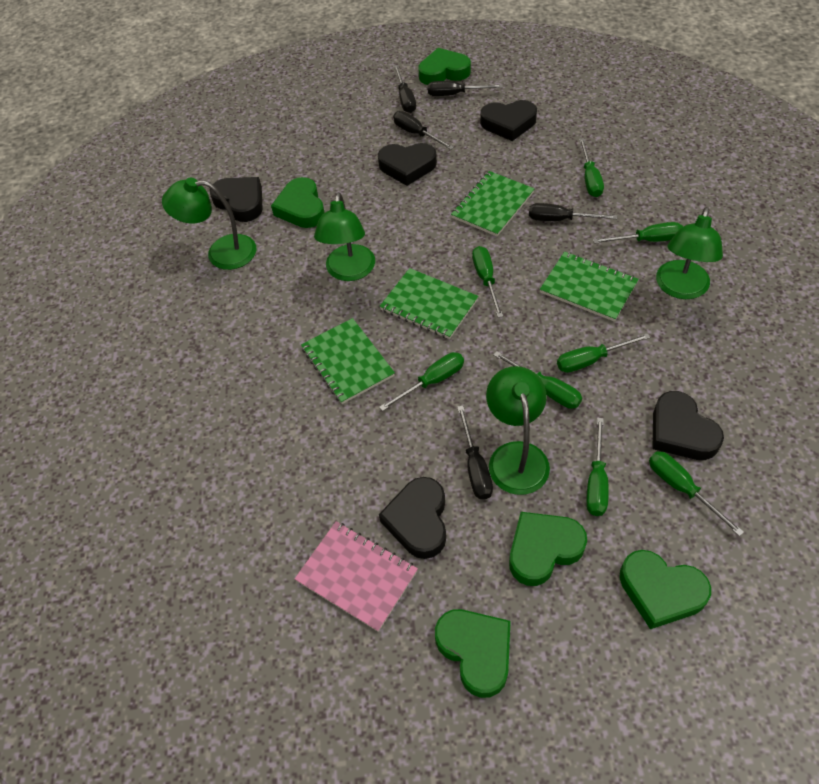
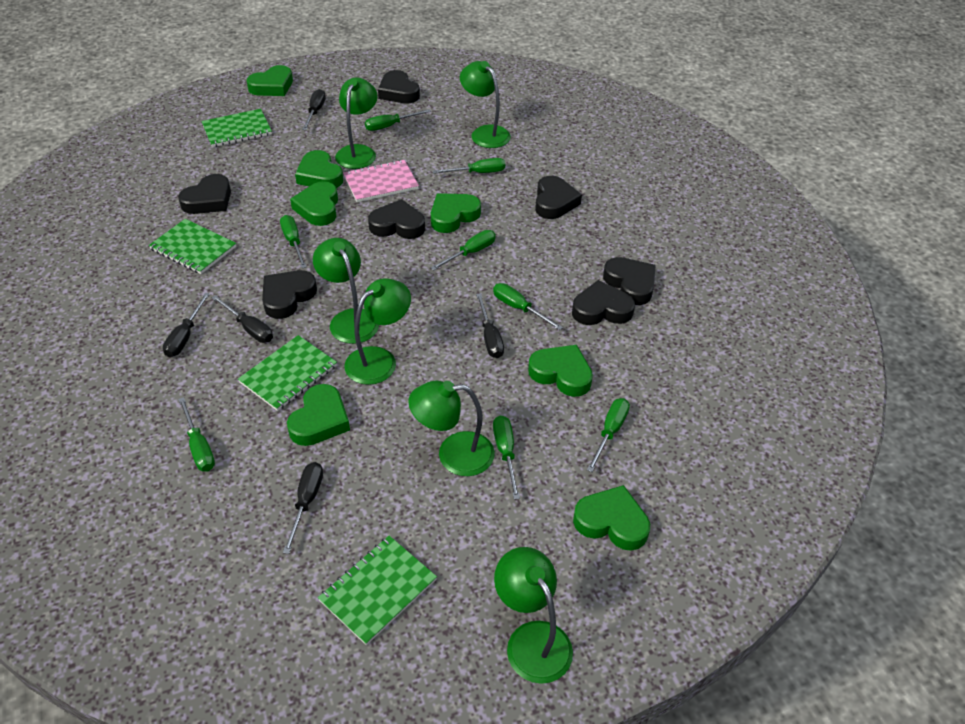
black heart: [210,177,263,222] [378,143,437,186] [379,477,446,559] [480,100,537,141] [653,391,724,460] = 5 -> [178,174,231,214] [262,270,317,319] [368,199,425,239] [378,70,420,104] [535,176,582,219] [572,280,635,325] [603,257,656,305] = 7
green heart: [271,177,325,228] [418,48,471,85] [435,609,511,698] [509,512,587,586] [619,550,711,629] = 5 -> [247,65,293,96] [287,384,350,446] [290,181,338,226] [295,150,343,188] [431,193,481,233] [528,345,593,397] [573,485,650,551] = 7
green lamp: [162,178,256,270] [314,192,375,281] [486,366,550,495] [656,207,723,299] = 4 -> [313,238,379,344] [335,78,377,169] [344,278,411,385] [408,381,495,476] [460,61,511,148] [494,547,573,684] = 6

